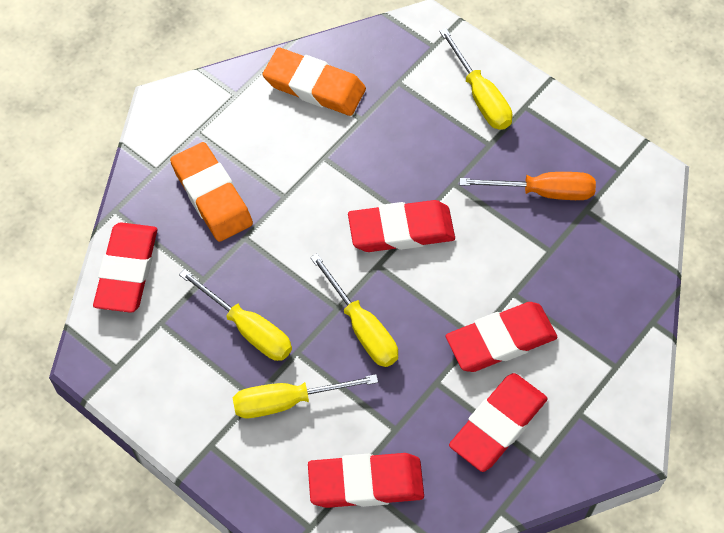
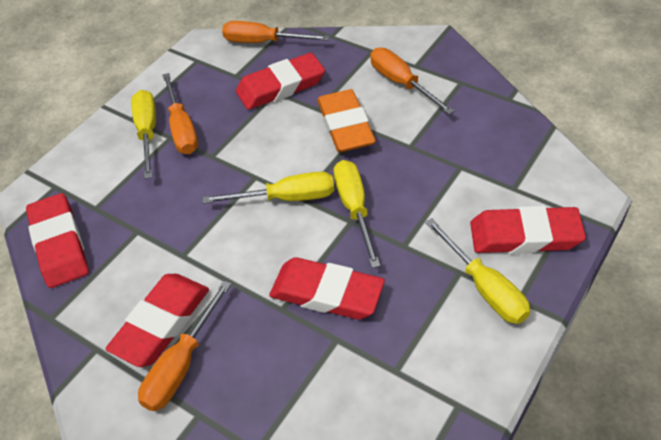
orange eraser: [170,142,253,242] [263,47,366,116] = 2 -> [317,89,376,152] = 1
orange screwdriver: [460,172,596,200] = 1 -> [138,281,231,411] [162,73,198,154] [222,21,329,43] [370,48,455,114] = 4

